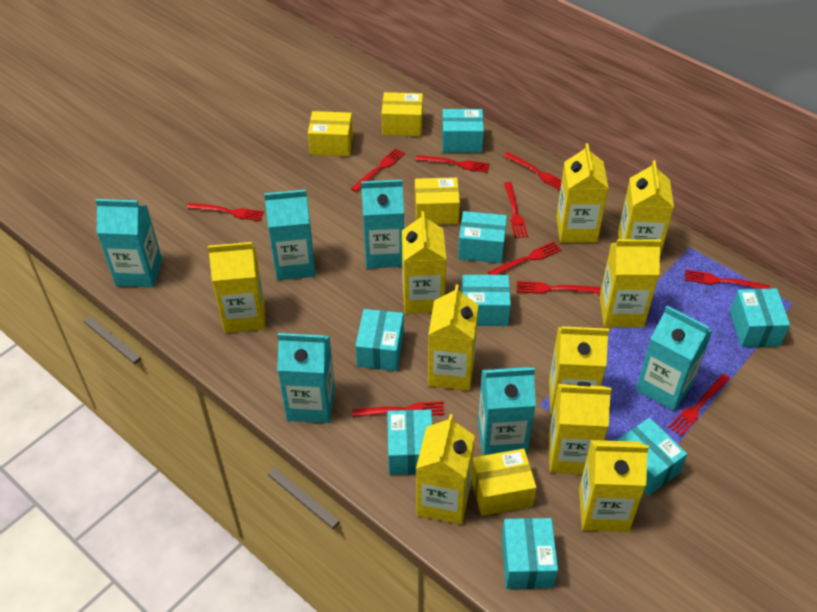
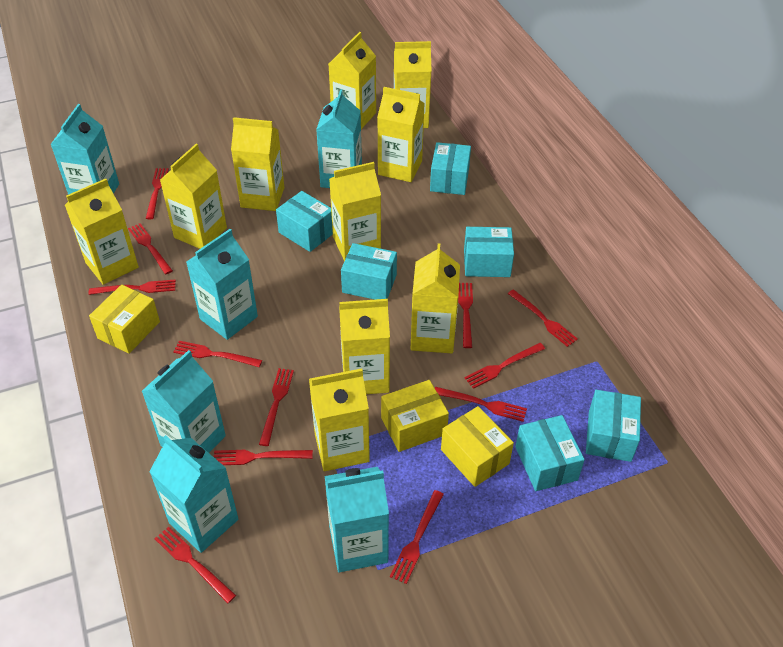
red fork: [187,203,264,221] [351,148,405,192] [352,401,444,417] [416,155,490,173] [488,241,561,275] [503,152,562,190] [504,182,528,238] [517,281,600,294] [669,374,730,436] [685,270,770,289] = 10 -> [89,279,176,295] [128,223,173,274] [146,168,169,219] [154,527,236,603] [173,341,262,367] [214,450,313,465] [259,368,294,446] [390,490,444,584] [435,387,527,422] [458,283,473,348] [465,343,545,389] [508,289,578,347] = 12
turquoise box: [355,309,404,371] [387,410,432,475] [442,109,484,153] [458,211,507,263] [461,275,511,326] [502,518,558,589] [617,418,687,496] [730,288,790,347] = 8 -> [276,191,333,252] [341,243,397,300] [430,142,471,195] [464,227,514,277] [515,415,585,491] [586,390,641,462] = 6
yellow box: [308,111,353,156] [381,92,423,136] [415,177,460,225] [471,449,537,516] = 4 -> [89,285,160,354] [381,380,449,452] [441,406,514,487] = 3

